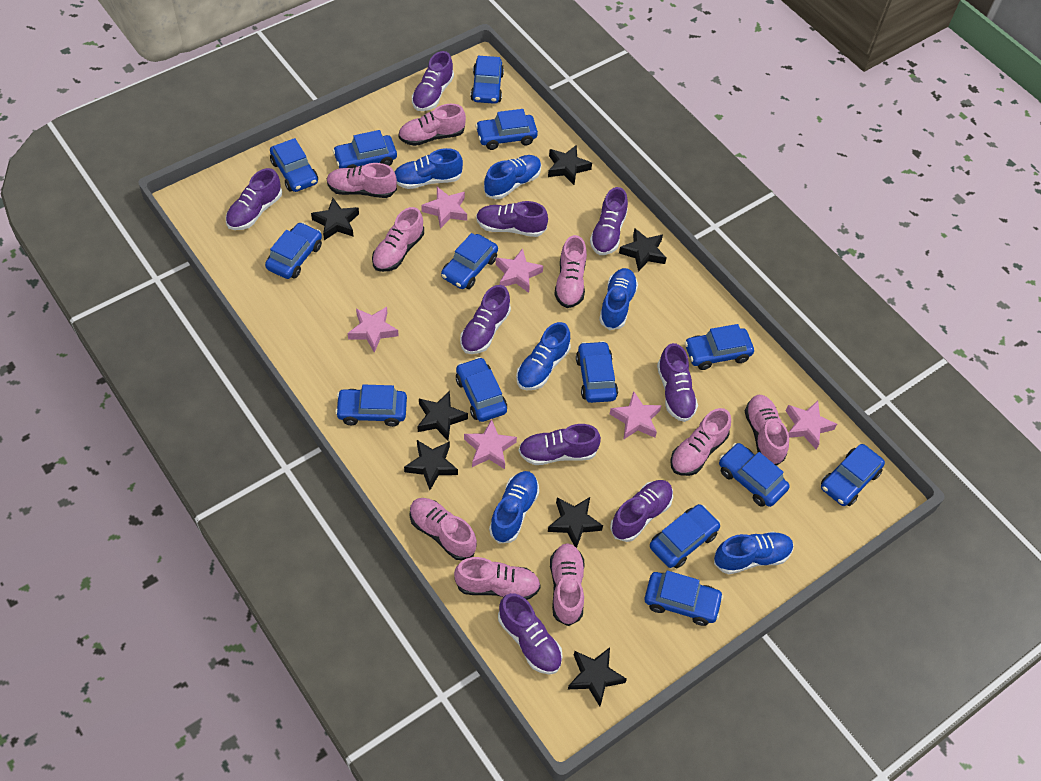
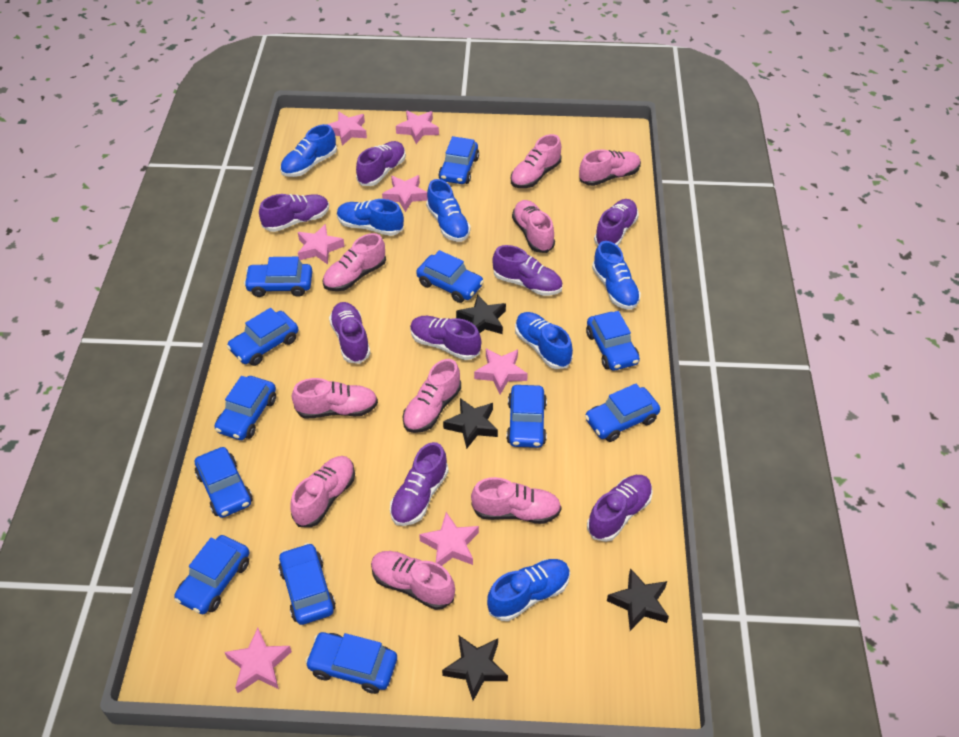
black star: [311,198,359,240] [404,440,458,490] [417,391,468,441] [548,145,592,185] [548,497,603,548] [568,647,627,706] [619,228,667,272] = 7 -> [442,636,508,701] [443,398,498,449] [456,294,506,334] [607,568,669,631] = 4
blue car: [265,222,322,279] [270,138,318,192] [333,130,397,168] [335,385,407,427] [441,233,498,289] [456,357,507,422] [471,56,504,104] [475,109,538,150] [576,341,618,403] [645,571,724,626] [650,504,720,568] [685,324,754,370] [719,443,790,507] [821,444,885,506] = 14 -> [174,535,249,614] [195,447,253,518] [214,376,276,440] [227,308,298,366] [244,257,312,297] [278,543,336,625] [305,632,397,694] [416,250,484,303] [438,136,479,184] [506,385,547,448] [585,384,660,442] [586,311,640,371] = 12
pink star: [348,307,399,353] [421,187,467,229] [464,419,517,469] [496,248,543,293] [610,391,662,439] [786,401,837,450] = 6 -> [224,628,292,693] [298,224,345,265] [327,111,367,146] [382,175,428,212] [396,111,439,144] [419,512,479,566] [474,348,528,394] = 7
purple shoe: [226,168,282,230] [412,51,454,111] [460,285,511,354] [476,201,548,237] [498,593,563,674] [519,424,601,465] [590,187,628,255] [610,480,673,542] [657,343,698,422] = 9 -> [259,194,329,232] [329,302,371,364] [356,141,406,186] [390,442,449,526] [410,316,481,360] [492,245,563,296] [587,475,653,542] [594,199,639,246] = 8

